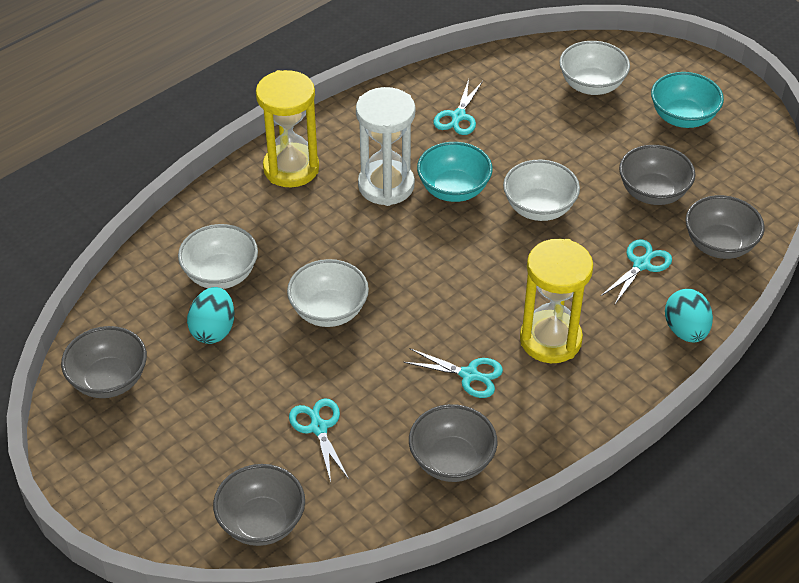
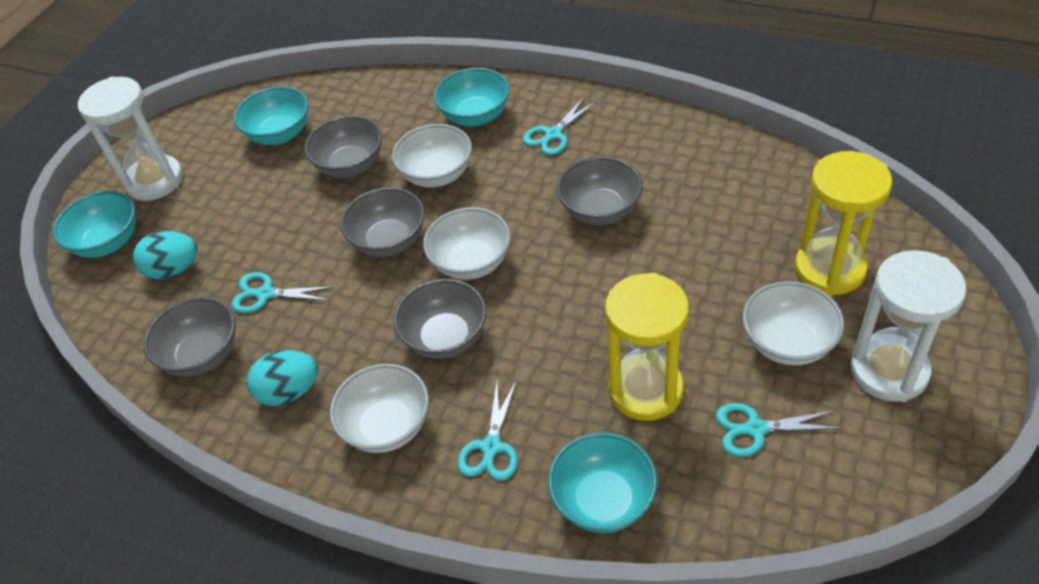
turquoise bowl: [417,142,493,202] [651,72,724,128] = 2 -> [53,191,136,258] [234,86,309,145] [434,68,510,127] [548,432,658,533] = 4
white hourglass: [356,87,415,206] = 1 -> [78,76,183,201] [850,250,967,402] = 2

